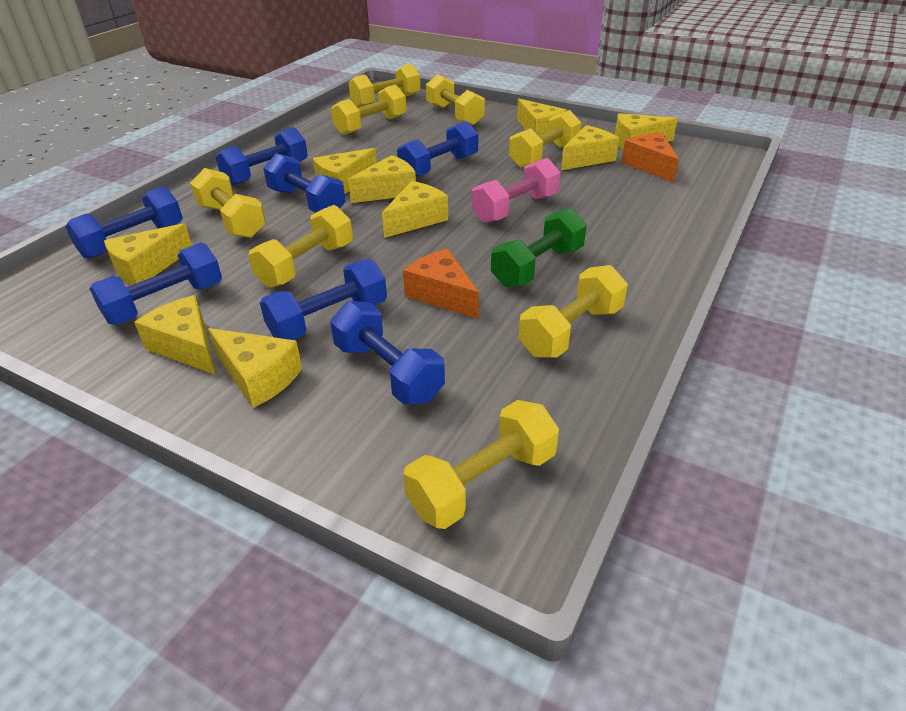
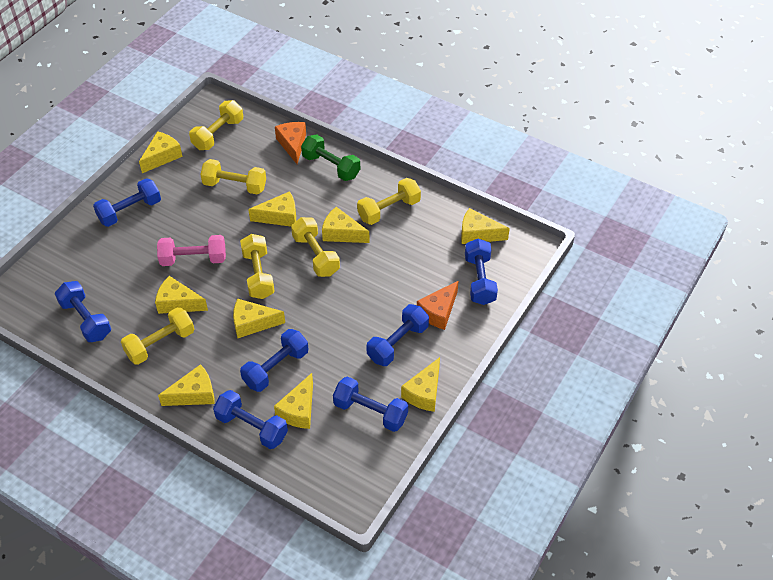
yellow dumbbell: [190,168,266,238] [249,205,353,288] [331,85,407,135] [349,64,421,108] [403,400,559,529] [426,74,485,126] [509,110,582,168] [519,265,628,358] = 8 -> [121,307,194,365] [189,100,243,150] [200,159,266,195] [240,234,275,299] [291,217,340,277] [357,178,421,225] = 6

